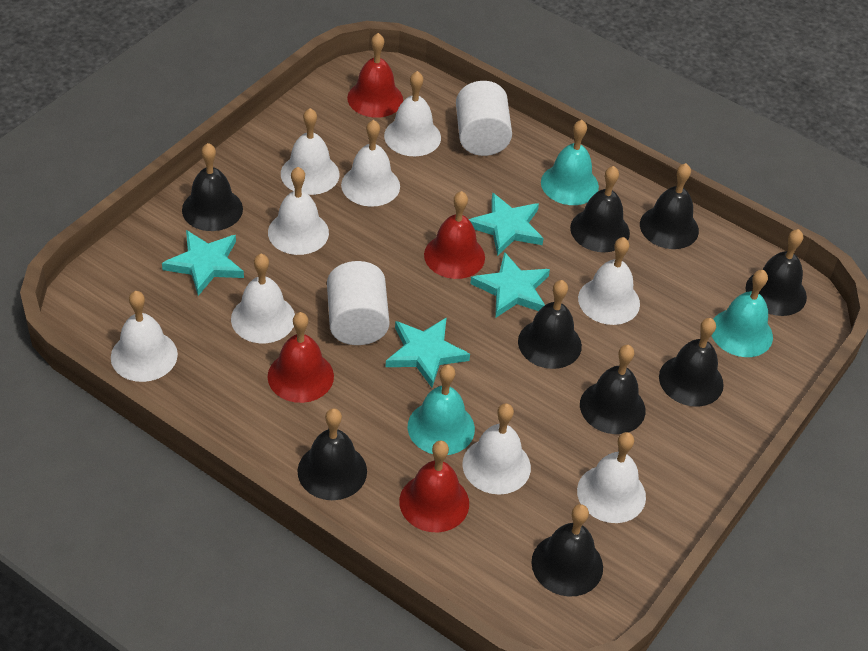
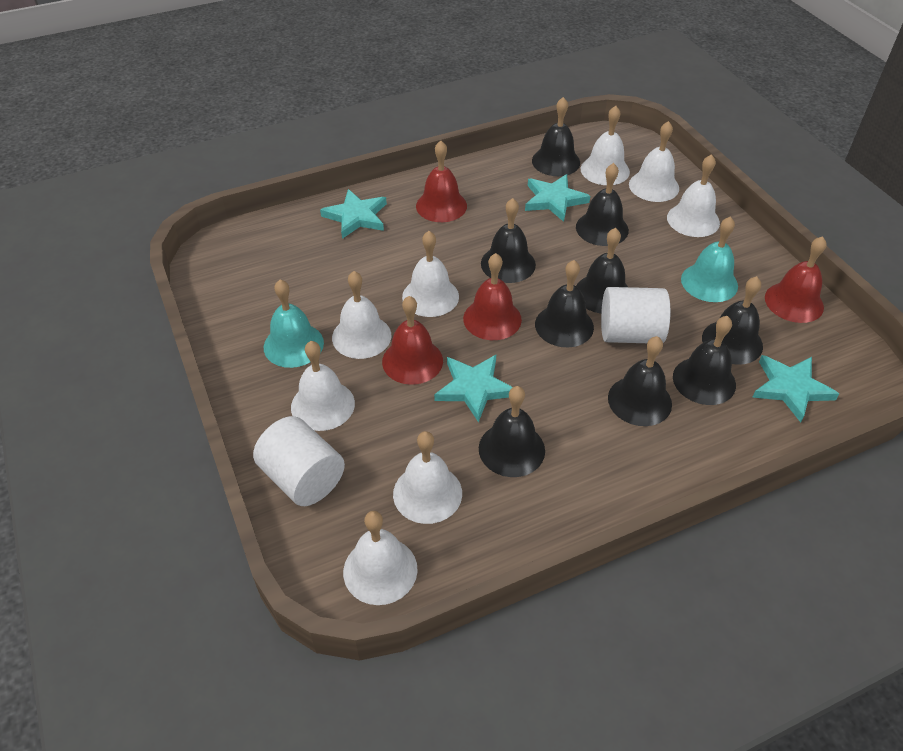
turquoise bell: [408,365,475,455] [541,120,599,205] [711,270,773,357] = 3 -> [264,280,324,368] [681,216,738,302] = 2
white bell: [111,291,178,382] [231,254,295,343] [268,167,329,255] [281,108,339,195] [341,120,400,207] [384,71,441,156] [462,403,531,495] [577,432,646,523] [578,237,640,325] = 9 -> [291,341,355,431] [332,271,391,359] [343,511,418,605] [393,431,462,524] [402,231,459,317] [581,106,630,185] [629,121,679,202] [667,154,720,237] = 8

